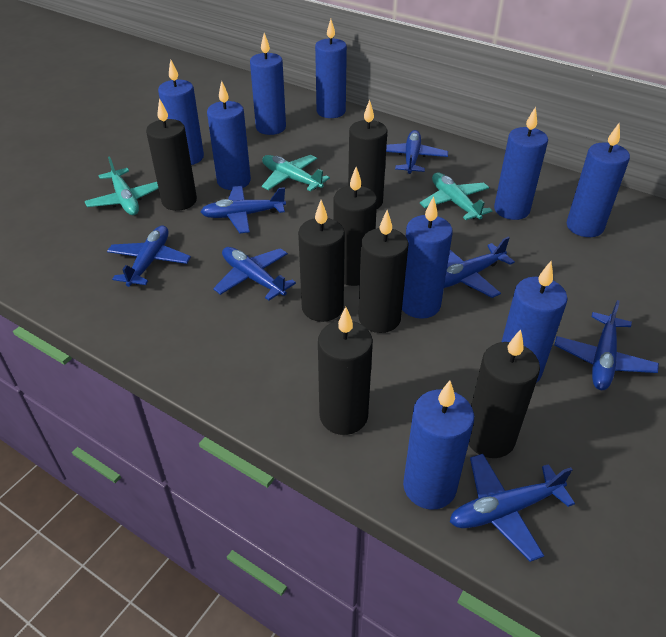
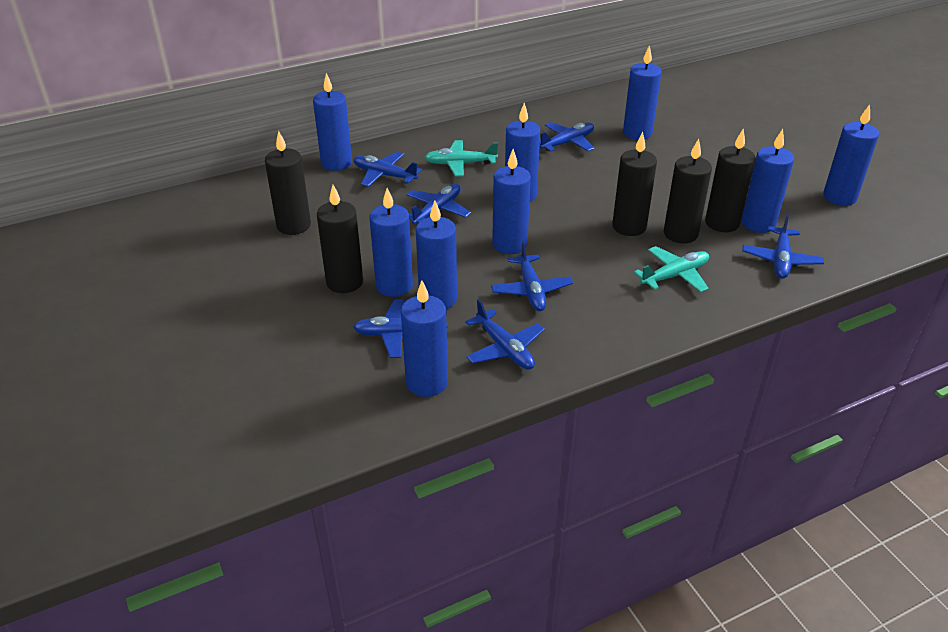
black candle: [146,98,197,211] [298,200,345,322] [318,307,373,435] [333,167,377,286] [348,100,387,209] [358,210,409,333] [468,329,540,458] = 7 -> [265,131,311,235] [317,185,363,293] [612,132,657,236] [664,139,712,243] [705,129,756,232] = 5
turquoise plane: [85,157,159,215] [262,155,330,192] [420,173,492,220] = 3 -> [424,140,498,176] [634,246,709,292] = 2

